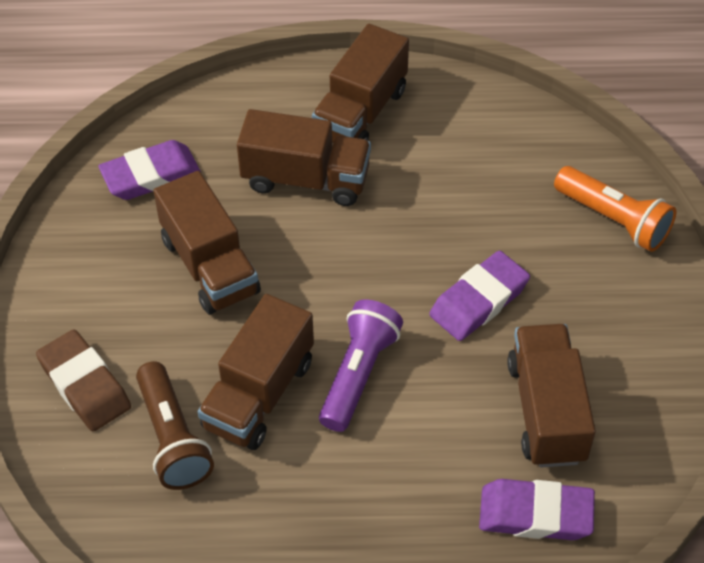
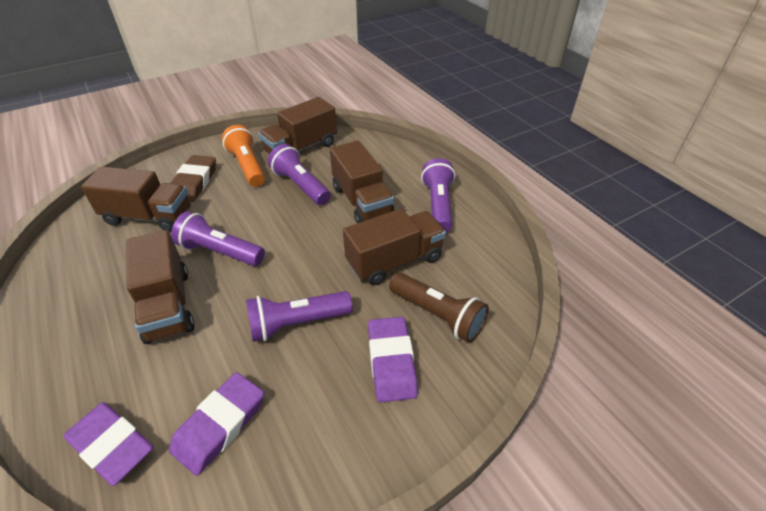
purple flashlight: [319,299,403,432] = 1 -> [171,211,265,266] [246,291,353,342] [268,144,331,205] [421,158,455,232] = 4

